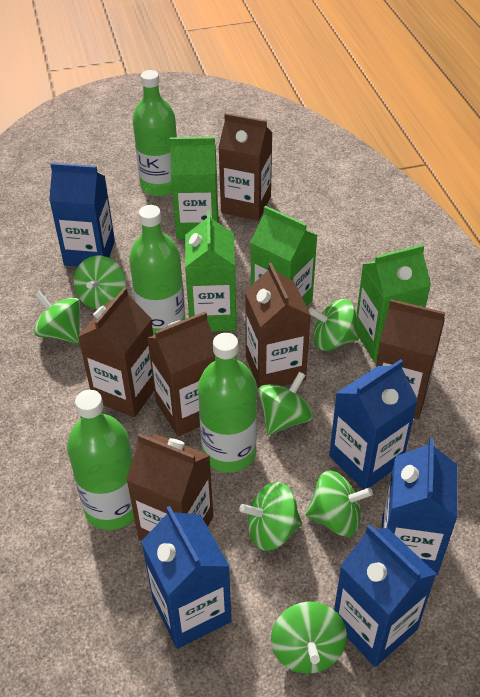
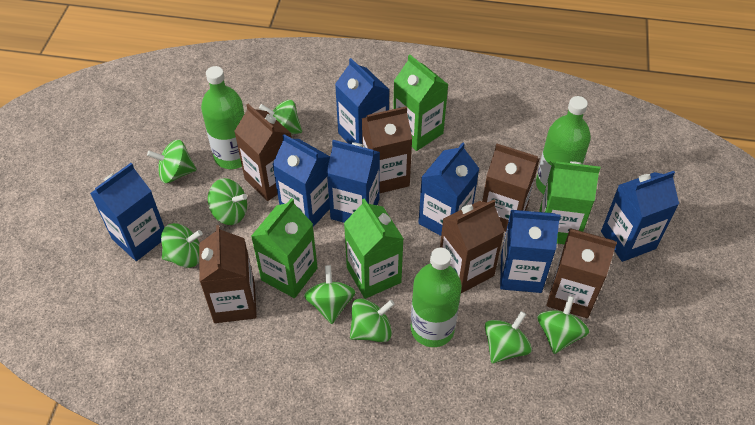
blue carton: [49,163,115,267] [141,506,231,649] [329,359,418,490] [334,525,436,667] [381,438,458,575] = 5 -> [90,163,164,261] [272,134,330,227] [327,140,380,223] [335,58,389,144] [418,142,479,236] [500,210,560,293] [601,171,679,262] = 7
green bottle: [67,390,134,530] [129,205,185,335] [132,70,177,196] [198,333,257,473] = 4 -> [201,66,244,169] [411,248,462,347] [536,96,591,195] = 3
green spinning top: [34,291,81,343] [74,256,126,310] [239,482,302,551] [258,372,313,435] [271,602,347,674] [305,471,373,537] [309,299,359,351] = 7 -> [147,140,197,183] [161,223,203,268] [208,178,247,225] [259,100,302,135] [304,265,355,324] [350,298,395,342] [485,311,532,364] [537,296,589,354] = 8

